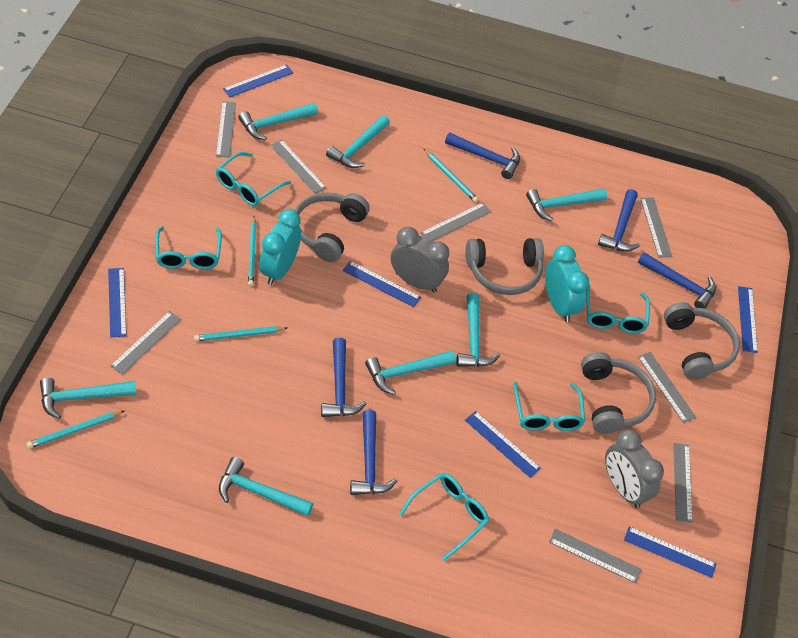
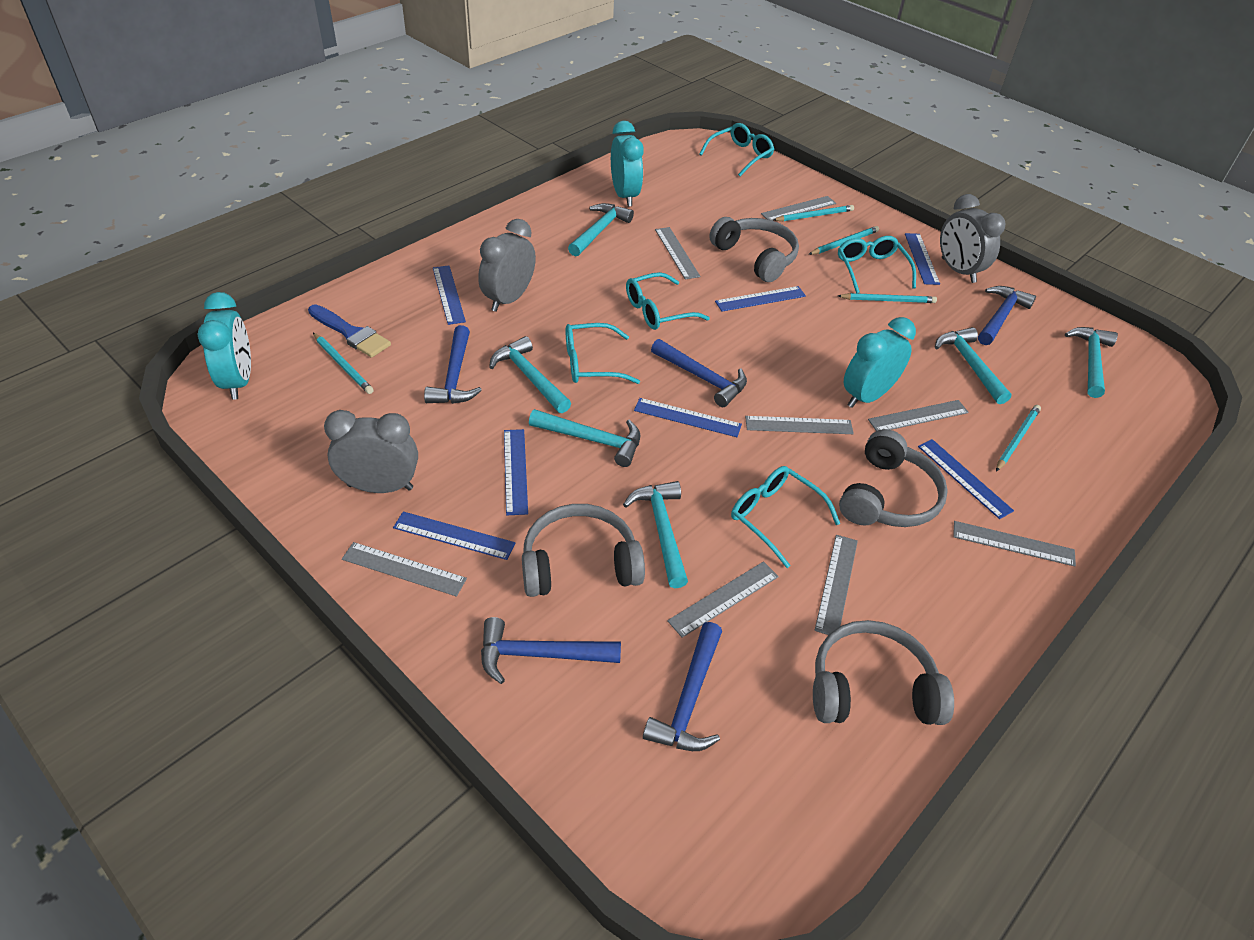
blue brush: none = 0 -> [308,304,391,358] = 1
blue ruler: [108,268,127,337] [223,65,293,97] [342,261,421,307] [465,411,541,478] [624,526,716,578] [738,286,758,353] = 6 -> [393,511,515,560] [433,265,466,325] [504,429,528,515] [634,398,742,437] [715,286,806,312] [905,233,940,285] [918,439,1014,519] = 7
grey clock: [391,227,449,293] [605,429,664,508] = 2 -> [324,410,418,493] [478,219,536,312] [940,194,1005,283] = 3
turquoise clock: [259,209,301,285] [545,245,589,322] = 2 -> [198,292,251,400] [611,121,644,207] [844,317,916,408] = 3
turquoise hammer: [40,378,136,419] [219,457,313,517] [238,103,318,140] [326,115,390,168] [365,350,456,395] [457,293,500,367] [526,188,607,221] = 7 -> [489,336,571,413] [529,409,640,467] [568,203,634,256] [623,481,688,588] [935,327,1011,404] [1065,327,1118,398] = 6
turquoise pencil: [27,411,124,449] [194,326,287,341] [248,216,257,286] [424,149,478,202] = 4 -> [313,333,373,394] [773,205,854,221] [808,226,879,255] [838,293,937,303] [996,405,1041,472] = 5

